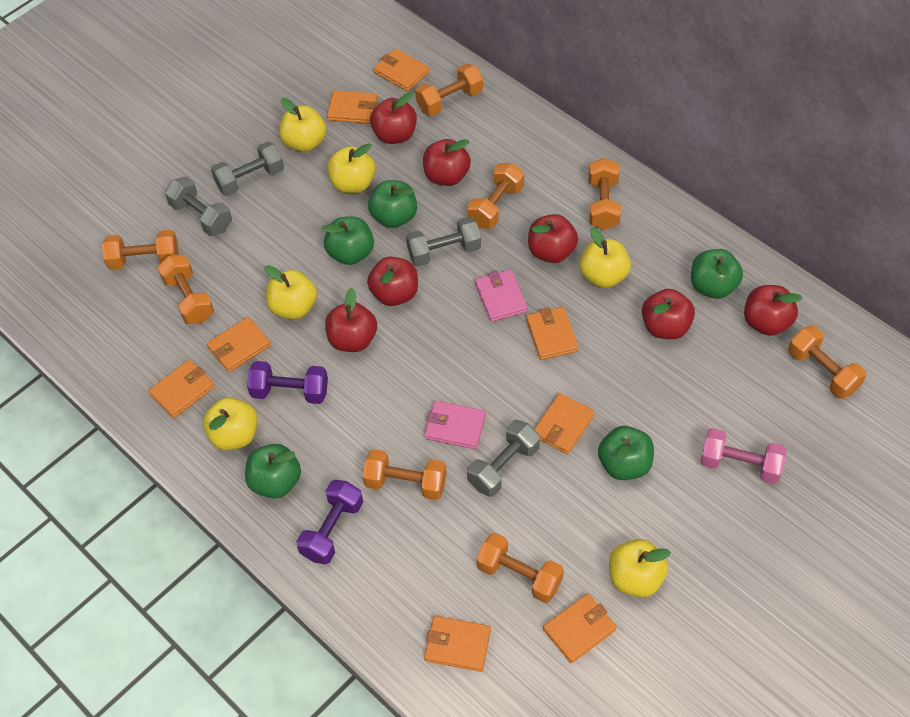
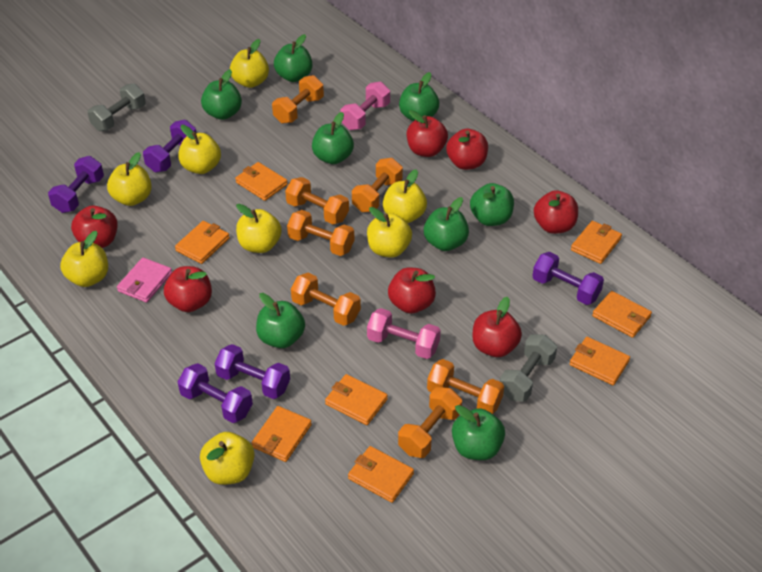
green apple: [245,444,301,498] [322,216,374,265] [368,180,417,228] [598,426,654,480] [691,249,743,299] = 5 -> [201,69,242,120] [256,293,305,348] [274,34,312,82] [312,112,354,164] [399,72,439,121] [424,197,469,251] [452,405,505,460] [470,183,514,226] = 8
grey dumbbell: [165,176,232,236] [211,141,284,196] [406,216,481,267] [467,420,540,497] = 4 -> [87,83,146,131] [500,334,557,402] = 2
orange dumbbell: [102,230,179,270] [157,255,214,324] [363,449,447,500] [415,63,483,116] [467,163,524,229] [476,533,564,603] [588,158,621,230] [788,326,866,399] = 8 -> [272,75,324,124] [285,177,349,225] [287,210,354,256] [291,273,361,326] [352,158,403,212] [398,387,462,458] [427,359,504,414] = 7
pink dumbbell: [700,428,787,484] = 1 -> [340,82,390,130] [367,308,441,359] = 2
pink wallet: [424,401,486,449] [475,269,528,322] = 2 -> [117,257,172,303] = 1
purple dumbbell: [247,361,328,404] [296,480,363,564] = 2 -> [48,156,104,213] [143,120,196,172] [178,363,253,423] [214,344,290,399] [533,252,604,305] = 5
yellow apple: [203,397,258,450] [265,265,317,319] [279,98,326,152] [327,144,376,193] [579,227,631,288] [609,539,671,598] = 6 -> [60,231,108,287] [107,152,152,206] [178,125,221,174] [200,432,255,485] [230,39,269,88] [236,204,282,253] [367,207,412,258] [383,169,427,223] = 8

